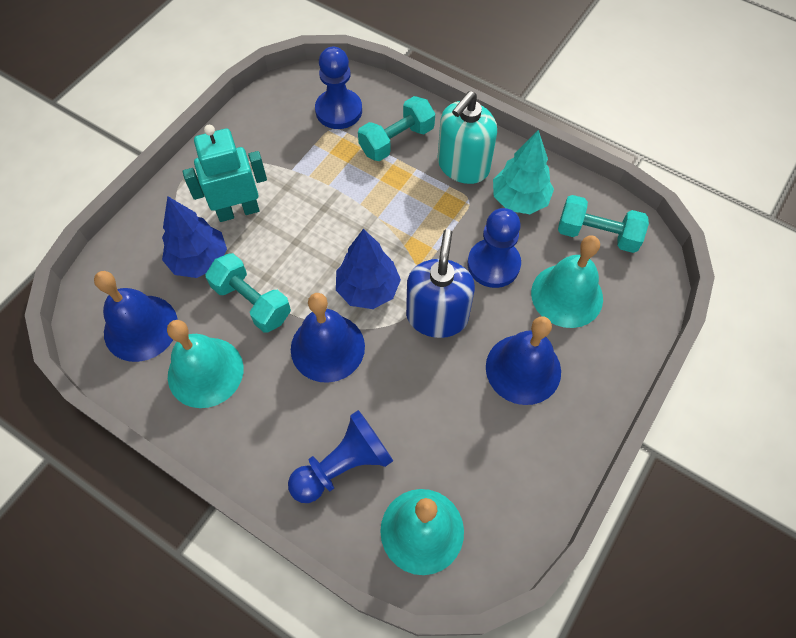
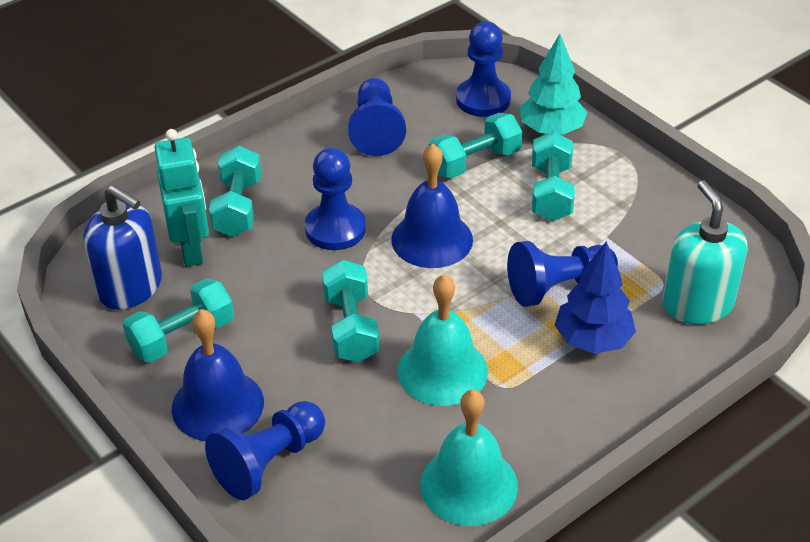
blue bell: [94,271,178,362] [291,293,365,383] [486,316,561,405] = 3 -> [172,309,264,441] [391,144,473,268] = 2
blue pawn: [288,410,393,503] [315,47,362,129] [468,208,521,288] = 3 -> [205,401,325,500] [305,148,366,250] [348,78,406,156] [456,22,511,117] [507,241,618,307] = 5
blue tree: [162,196,227,278] [336,229,401,309] = 2 -> [555,241,636,354] = 1
turquoise bell: [167,320,244,408] [380,489,464,575] [531,236,603,328] = 3 -> [398,274,488,406] [420,390,518,526] = 2
turquoise dumbbell: [205,253,291,333] [358,96,435,161] [558,195,649,253] = 3 -> [123,278,234,363] [209,146,261,237] [322,260,379,362] [429,113,522,178] [532,131,575,221] = 5

